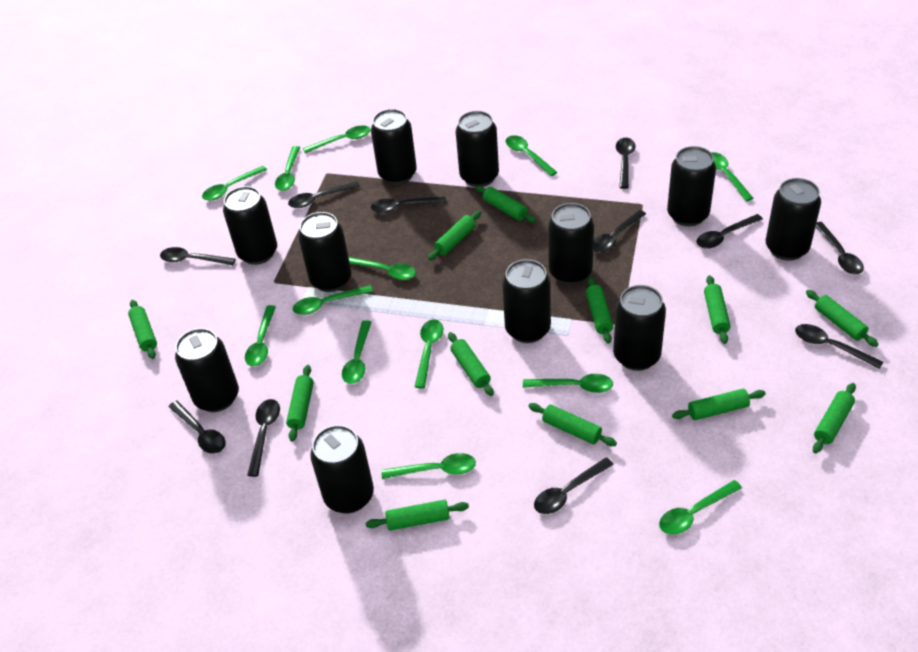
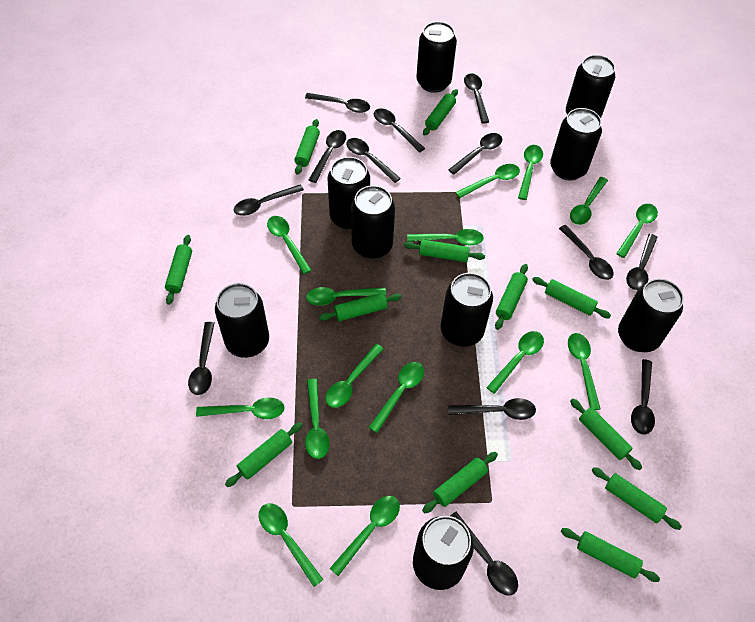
black can: [175,328,239,412] [223,186,277,265] [298,212,351,292] [310,425,374,513] [371,109,417,185] [456,111,499,187] [502,259,551,343] [548,203,594,285] [613,285,666,371] [667,146,716,226] [766,178,821,261] = 11 -> [215,283,269,358] [328,157,370,230] [351,185,395,259] [413,516,474,590] [416,21,457,93] [441,273,493,347] [550,108,602,181] [566,55,615,118] [618,279,684,352] = 9
black spoon: [160,247,236,265] [168,401,226,454] [247,399,280,477] [288,182,360,208] [371,196,446,213] [534,457,614,514] [593,210,646,253] [616,138,636,189] [696,214,763,249] [795,324,883,369] [816,222,864,274] = 11 -> [188,322,215,395] [234,184,304,216] [305,93,370,113] [309,130,346,183] [346,138,401,183] [374,108,425,153] [448,398,536,420] [449,133,502,175] [450,512,518,595] [464,73,489,123] [559,225,614,280] [626,234,658,290] [631,359,655,435] = 13
green spoon: [202,166,267,201] [245,305,276,366] [275,146,300,191] [293,285,373,315] [303,125,370,153] [342,320,371,384] [349,257,416,280] [381,453,476,479] [414,319,443,389] [506,135,557,176] [523,374,613,393] [659,480,742,535] [712,152,753,201] = 13 -> [196,397,285,419] [259,503,324,587] [267,216,312,274] [305,379,330,459] [306,287,386,305] [325,344,384,408] [329,496,400,576] [369,362,424,433] [407,229,484,246] [455,164,520,198] [486,331,544,394] [518,145,543,200] [568,333,600,410] [570,177,608,225] [616,204,658,258] = 15

